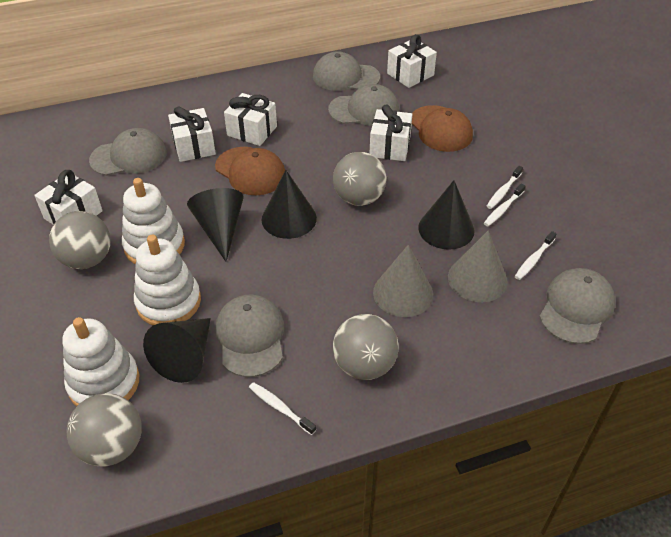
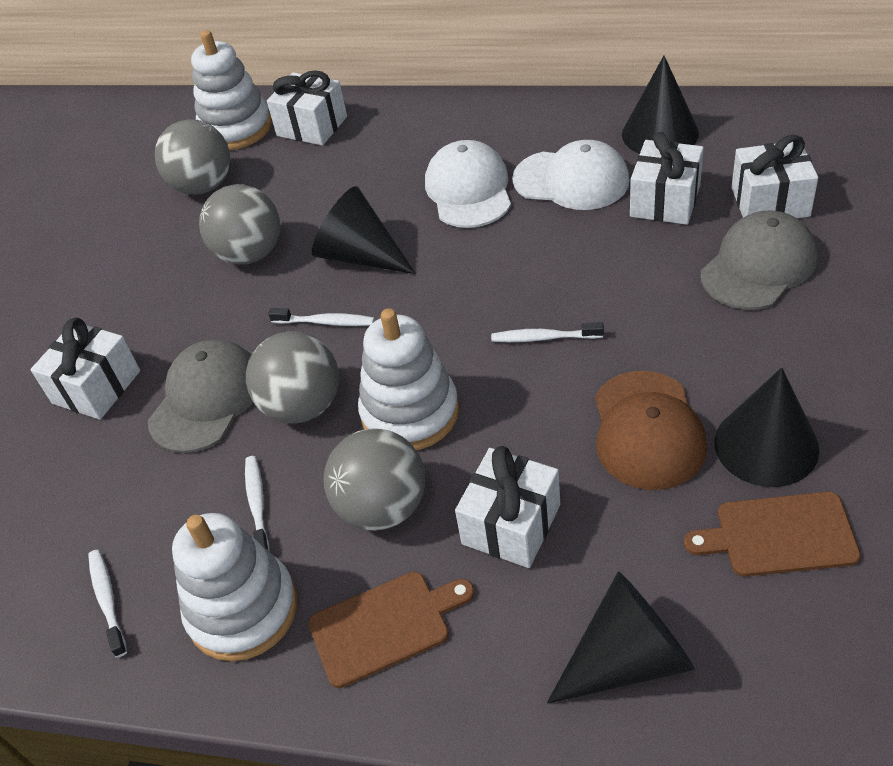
brown cap: [215,147,285,195] [412,105,473,152] = 2 -> [595,371,707,490] = 1
brown cutting board: none = 0 -> [308,572,475,688] [684,492,861,577] = 2
grey cap: [89,128,167,176] [215,295,284,377] [313,51,380,91] [328,84,399,126] [539,268,616,344] = 5 -> [148,339,253,453] [700,210,817,310] = 2
grey cone: [373,245,433,317] [448,231,508,302] = 2 -> none = 0
white cap: none = 0 -> [425,140,511,228] [512,140,629,210] = 2

